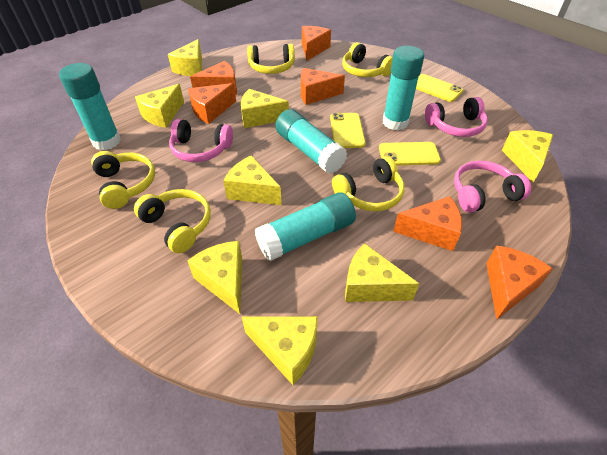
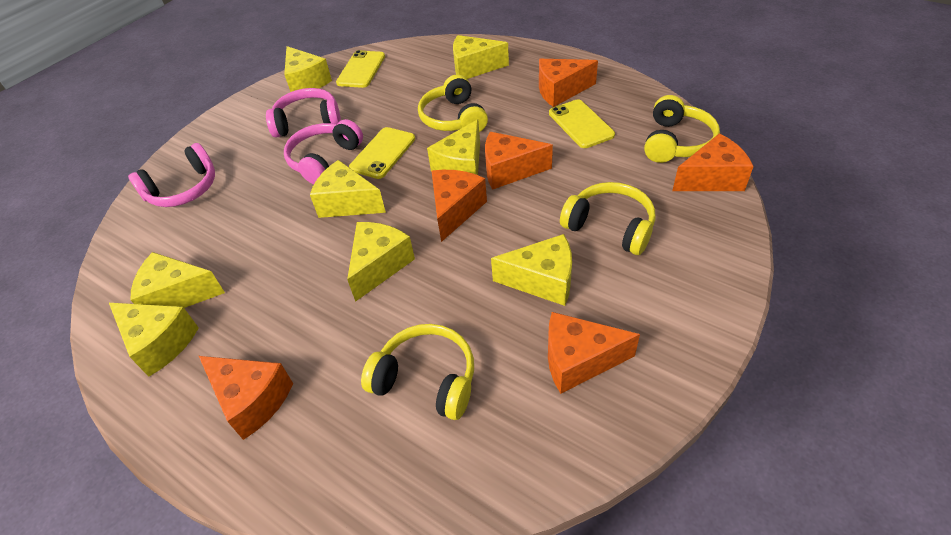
turquoise glue stick: [59,63,121,150] [255,192,356,261] [275,109,347,174] [383,46,424,131] = 4 -> none = 0
yellow headphones: [91,151,155,209] [134,189,211,253] [247,44,295,74] [332,156,405,211] [342,42,393,77] = 5 -> [361,324,474,420] [418,74,488,132] [560,182,655,255] [644,95,720,163] = 4

